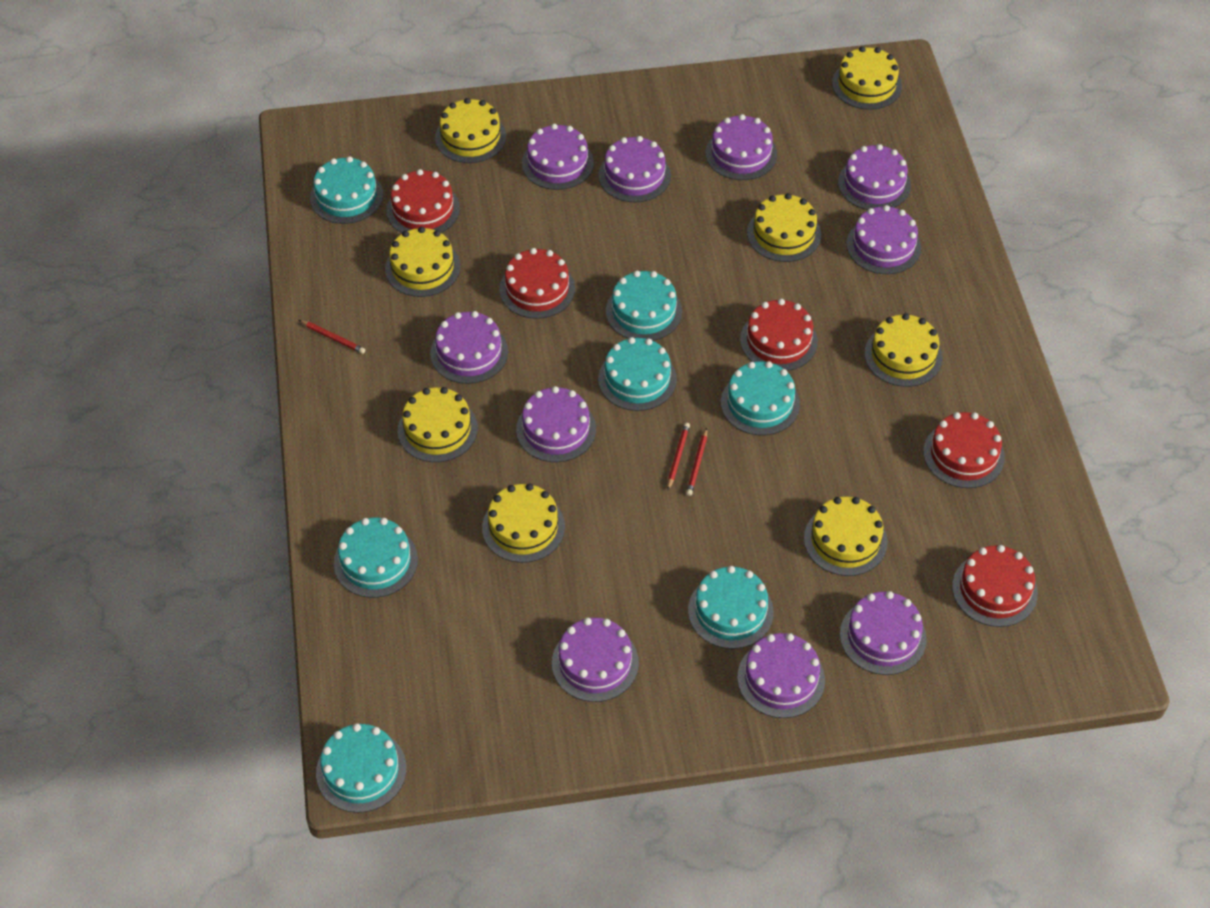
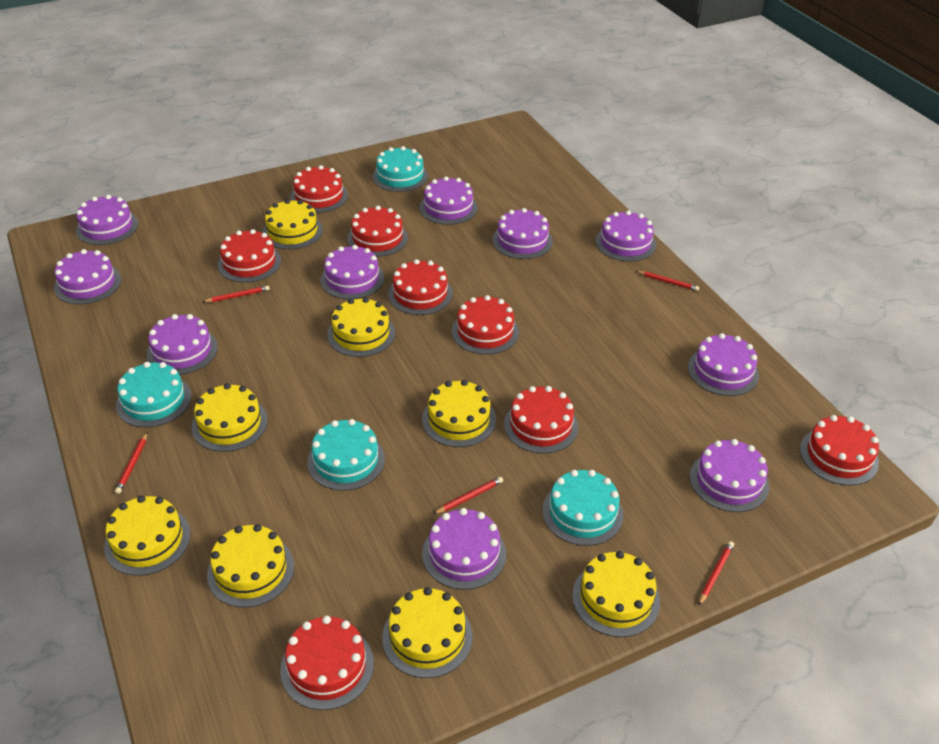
red cake: [386,169,460,233] [500,248,575,319] [740,299,818,371] [923,412,1005,488] [952,545,1038,627] = 5 -> [218,229,281,282] [280,616,374,710] [290,165,348,213] [347,206,408,257] [388,259,453,315] [452,295,519,354] [504,386,578,453] [800,415,879,486] = 8
red pencil: [299,320,365,354] [667,423,690,490] [686,428,707,496] = 3 -> [115,433,147,494] [202,286,270,302] [433,477,503,514] [636,271,699,291] [699,541,734,605] = 5
turquoise cake: [310,156,383,224] [316,723,407,813] [334,518,418,598] [598,337,677,411] [606,271,682,341] [688,566,774,649] [721,361,800,435] = 7 -> [116,362,191,427] [307,419,385,491] [372,146,428,192] [543,470,624,546] = 4

